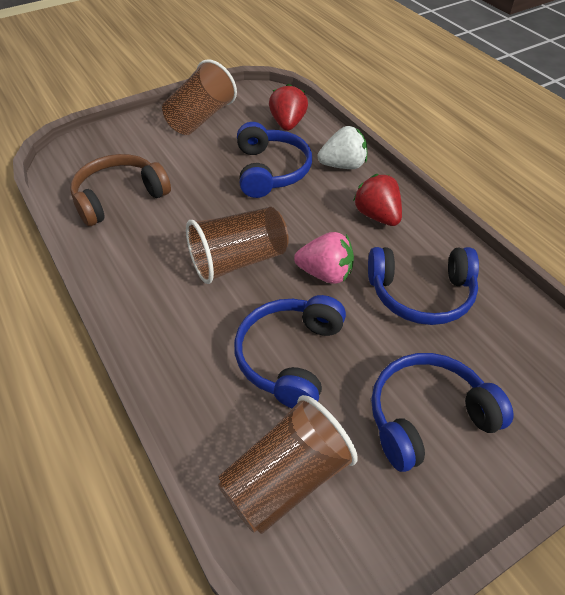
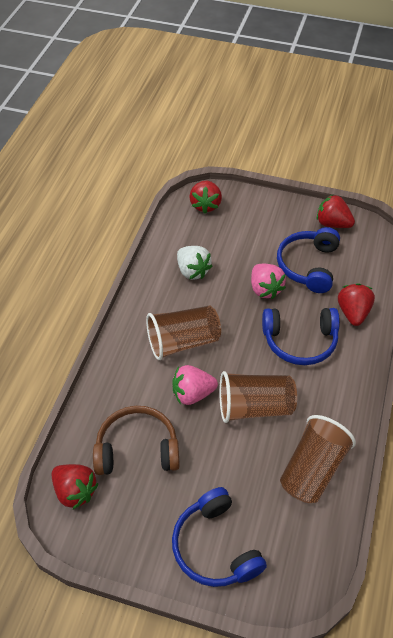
blue headphones: [234,295,346,408] [237,122,312,198] [368,247,479,325] [371,353,514,472] = 4 -> [172,487,267,587] [262,308,340,365] [277,227,340,293] = 3
pink strawberry: [294,232,354,284] = 1 -> [172,365,218,405] [251,264,286,299] = 2
red strawberry: [269,84,308,131] [353,174,402,226] = 2 -> [52,464,99,509] [189,181,222,214] [317,195,355,228] [338,283,375,326] = 4

